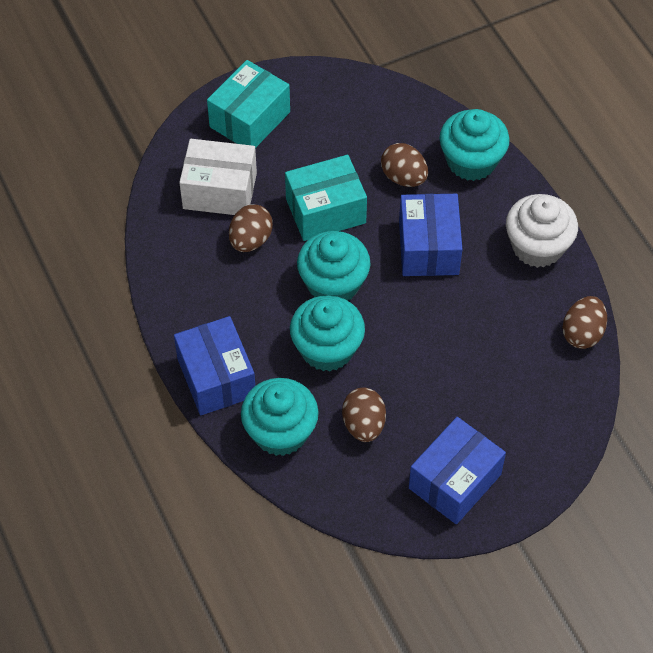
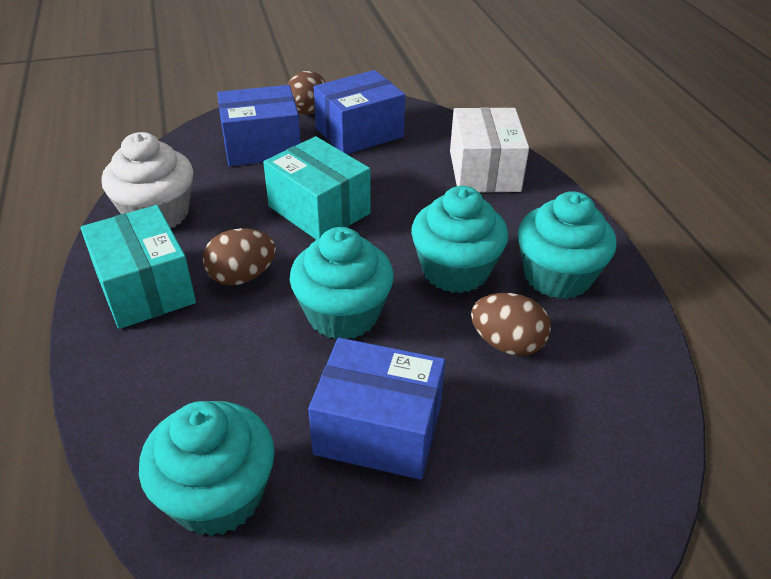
brown egg: [229,204,273,252] [342,388,386,442] [381,143,428,187] [562,296,607,349] = 4 -> [203,228,276,285] [287,71,326,115] [471,293,551,356] = 3

